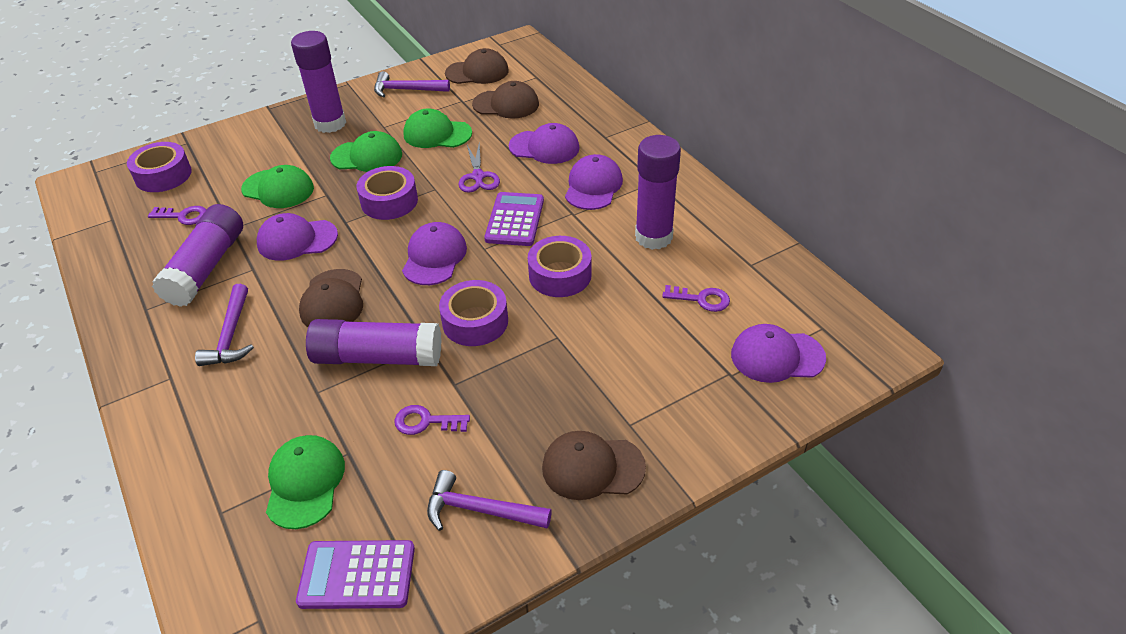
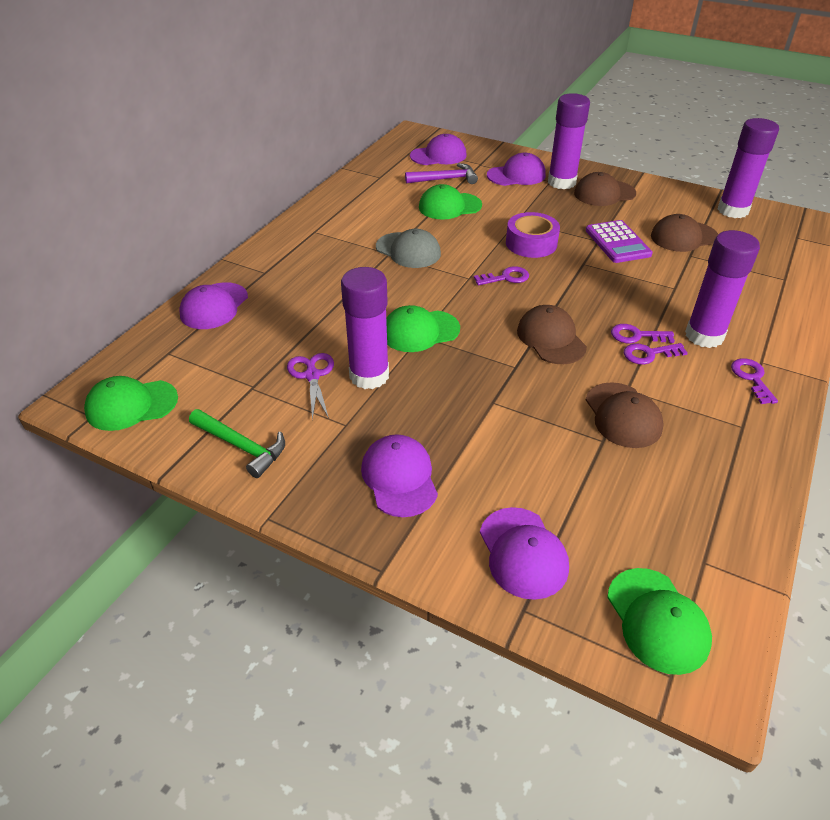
green hammer: none = 0 -> [189,409,285,478] = 1
grey cap: none = 0 -> [376,229,441,268] = 1
purple calculator: [296,540,415,609] [484,192,544,246] = 2 -> [586,220,653,263] = 1
purple hammer: [195,284,254,366] [374,71,450,98] [427,470,552,531] = 3 -> [405,163,478,184] = 1
purple key: [148,206,206,225] [394,405,470,435] [662,285,730,312] = 3 -> [474,266,529,285] [611,324,675,343] [624,343,688,365] [731,358,778,404] = 4
purple tape: [127,142,192,192] [357,166,418,220] [439,280,508,346] [528,236,592,297] = 4 -> [506,212,560,258] = 1

